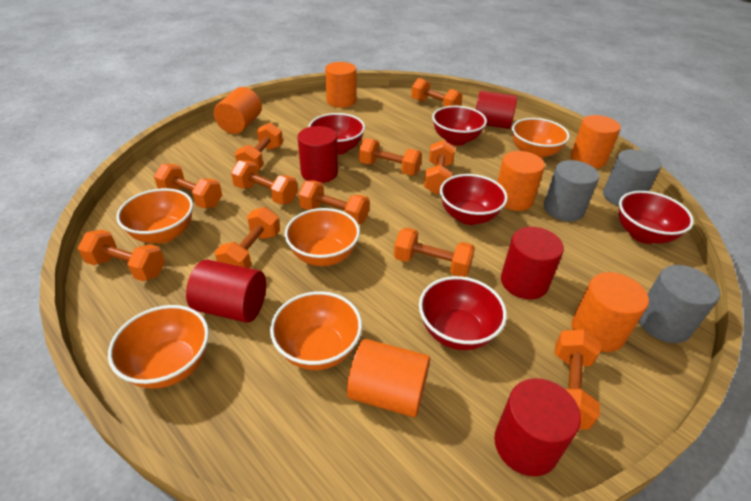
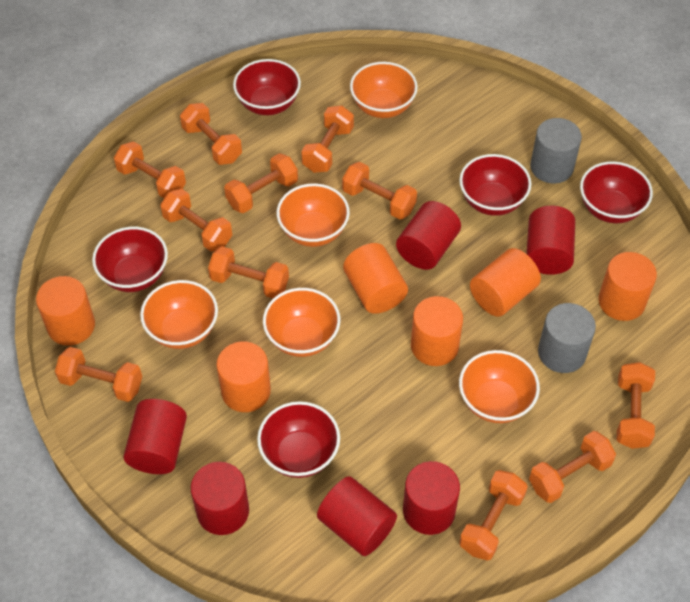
grey cylinder: [544,160,599,222] [603,149,662,206] [638,265,720,343] = 3 -> [530,118,582,183] [538,303,596,373] = 2
red cylinder: [186,260,266,323] [297,126,338,183] [476,91,517,129] [494,378,581,476] [501,227,564,299] = 5 -> [124,399,187,474] [191,462,249,535] [317,476,397,556] [396,201,461,270] [403,461,460,535] [527,206,575,275] = 6

